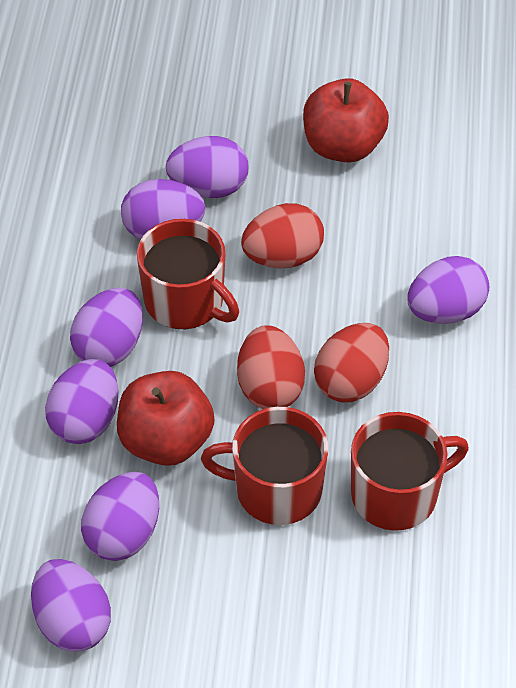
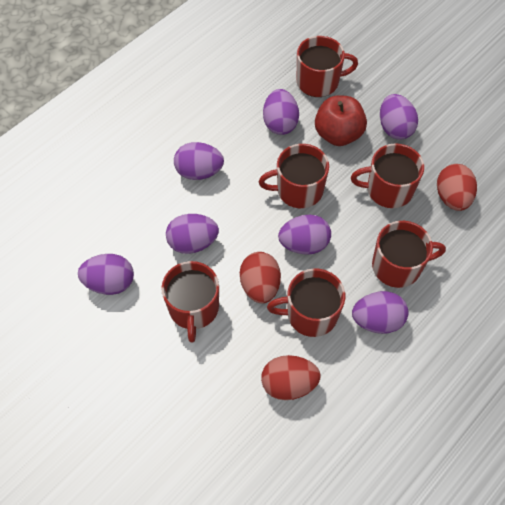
red apple: [117,371,215,466] [303,78,389,163] = 2 -> [315,95,367,146] = 1
red mug: [137,219,239,329] [201,407,328,525] [351,412,469,531] = 3 -> [161,261,219,343] [259,144,329,208] [267,268,345,337] [297,36,358,97] [351,143,424,208] [372,221,446,288] = 6

